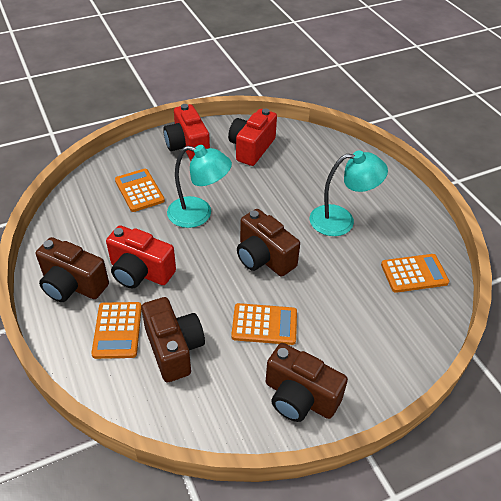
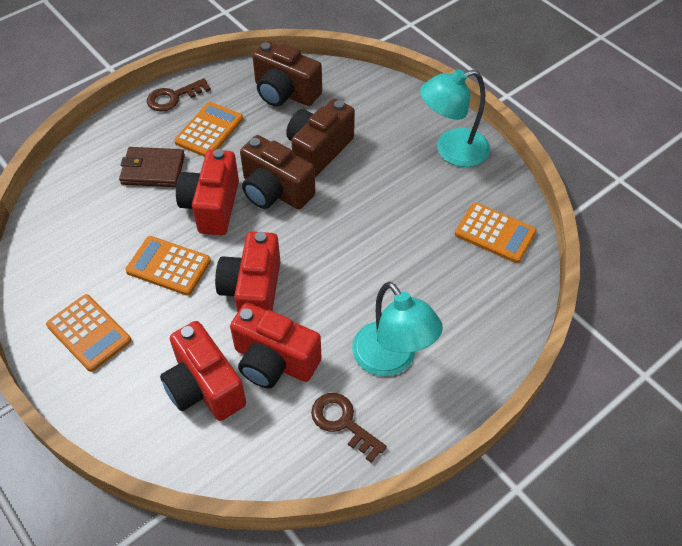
brown camera: [36,237,109,302] [141,297,205,382] [237,209,300,277] [266,343,348,422] = 4 -> [240,135,316,209] [252,41,322,107] [286,99,355,177] = 3
brown key: none = 0 -> [147,78,211,112] [311,393,387,463] = 2
brown wallet: none = 0 -> [119,147,185,187] = 1
red camera: [106,225,176,289] [163,104,210,161] [228,108,277,166] = 3 -> [160,321,246,421] [176,149,239,235] [215,231,280,313] [230,303,321,388] = 4

